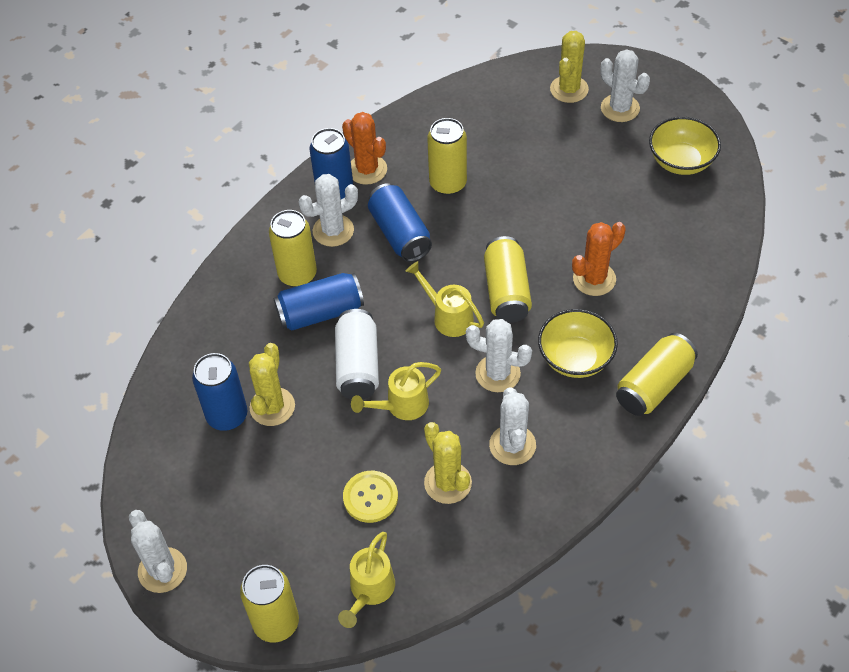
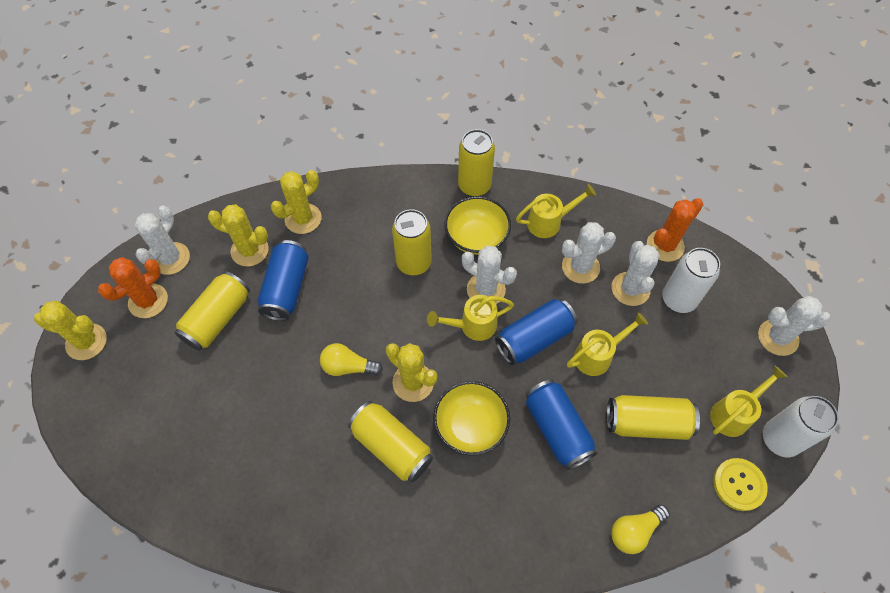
blue can: [192,353,248,431] [274,273,364,330] [310,128,353,199] [368,183,432,262] = 4 -> [258,240,309,321] [495,299,577,365] [526,379,597,470] = 3
white can: [335,309,379,399] = 1 -> [662,248,720,313] [763,396,839,457] = 2
yellow cactus: [249,343,295,426] [424,422,472,504] [550,31,589,103] = 3 -> [34,301,107,360] [208,204,269,267] [271,170,321,234] [386,343,437,402] = 4
yellow light bulb: none = 0 -> [320,343,383,376] [611,505,670,554] = 2
yellow watering can: [338,532,395,628] [351,362,441,420] [406,261,484,337] = 3 -> [427,295,514,341] [516,184,596,238] [567,312,648,376] [710,366,787,437] = 4

